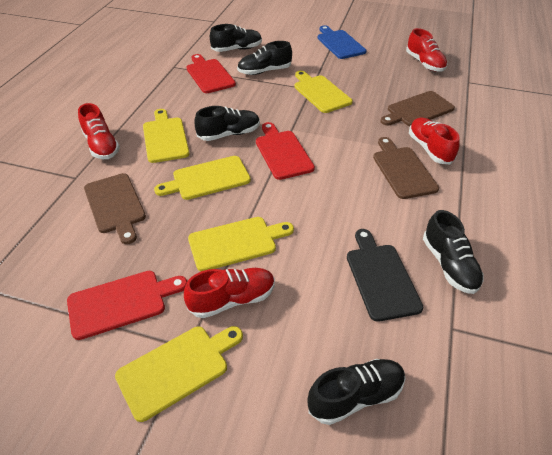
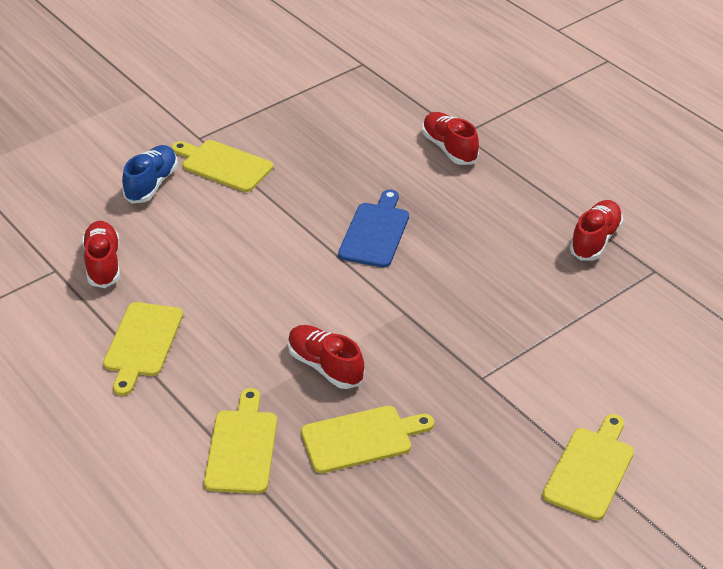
black cutting board: [347,229,423,322] = 1 -> none = 0
black shoe: [194,106,260,141] [210,24,262,52] [237,41,292,75] [307,359,405,425] [423,210,484,294] = 5 -> none = 0
blue shoe: none = 0 -> [122,145,178,203] = 1
brown cutting board: [84,173,146,244] [373,137,439,199] [381,91,455,126] = 3 -> none = 0
red cutting board: [67,271,187,340] [186,54,236,93] [256,122,315,180] = 3 -> none = 0

